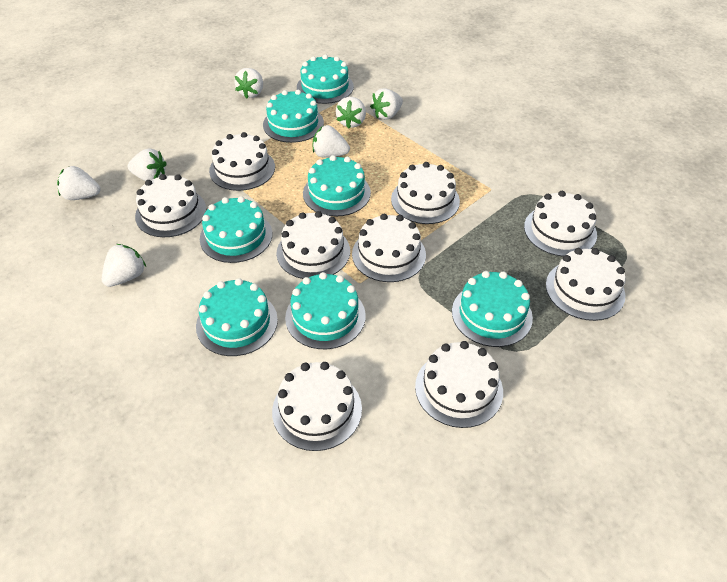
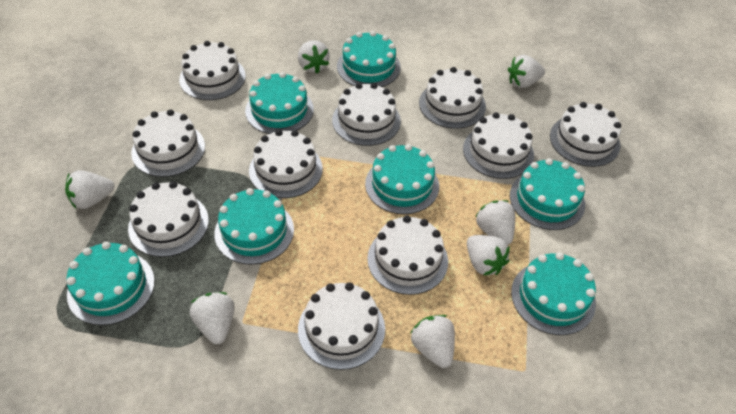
white cake: [135,174,206,237] [209,132,275,191] [272,362,362,451] [277,211,350,279] [352,214,426,282] [391,162,460,224] [415,341,503,428] [524,191,597,257] [546,248,625,321] = 9 -> [128,181,209,257] [131,109,205,177] [179,41,246,100] [249,129,323,198] [298,282,385,370] [332,83,401,146] [367,215,448,295] [419,67,486,129] [463,112,534,179] [550,102,621,167] = 10

